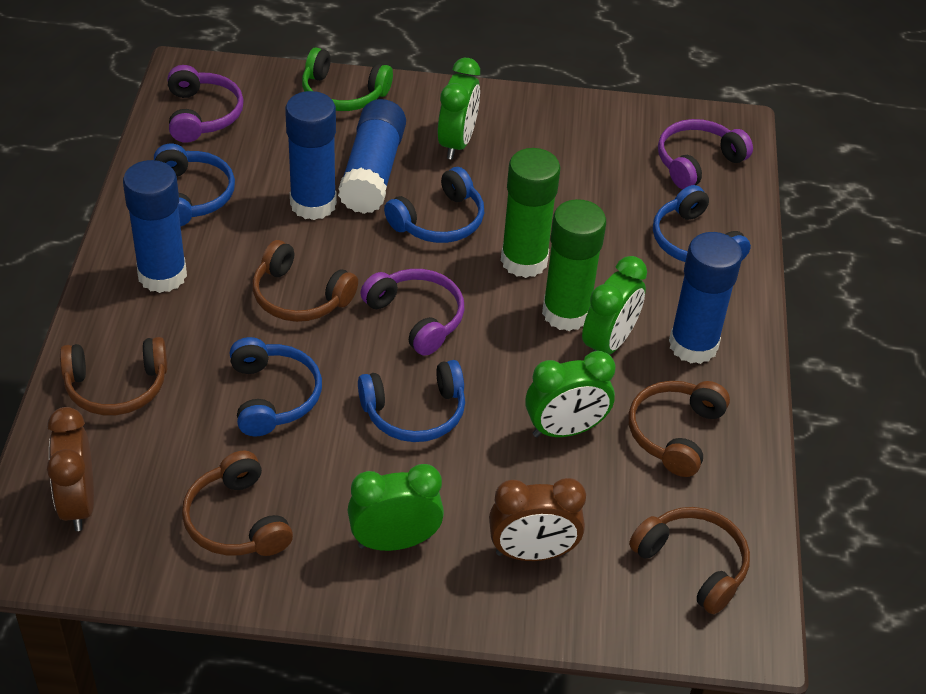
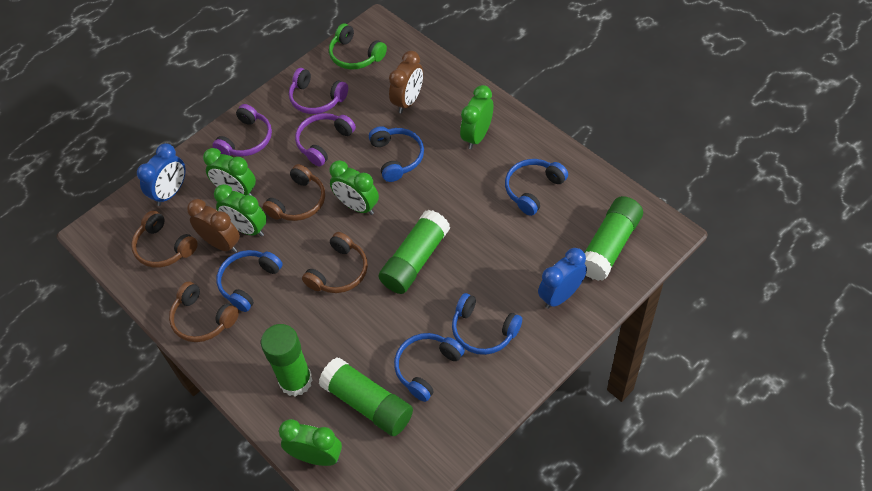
blue clock: none = 0 -> [137,143,186,206] [538,248,587,309] = 2
blue glue stick: [123,160,187,293] [285,91,337,220] [338,99,406,214] [669,232,743,364] = 4 -> none = 0
brown headphones: [60,337,167,415] [182,451,293,556] [252,240,358,322] [628,381,730,477] [629,507,750,614] = 5 -> [131,211,198,268] [169,282,239,342] [262,164,325,221] [302,232,368,293] = 4
green clock: [347,464,444,551] [438,58,480,160] [525,351,616,437] [582,256,647,354] = 4 -> [203,148,256,196] [214,184,267,237] [279,419,342,466] [330,160,379,215] [460,85,493,149] = 5
green glue stick: [501,148,560,278] [542,199,606,331] = 2 -> [261,324,312,397] [319,357,413,436] [379,210,450,294] [584,196,643,281] = 4

